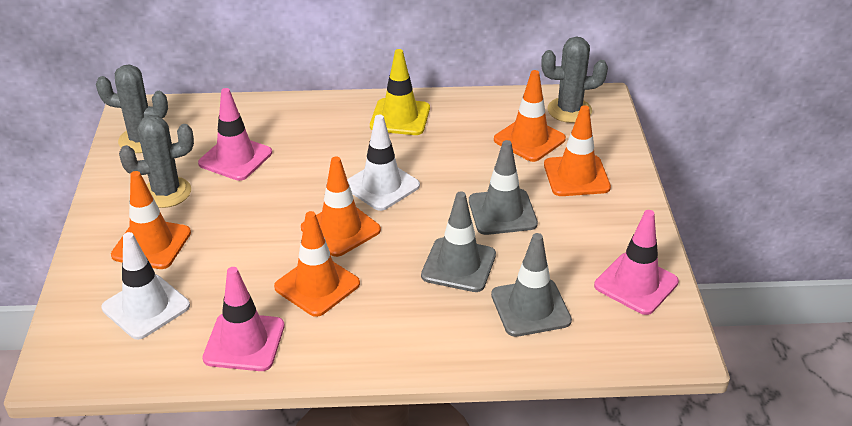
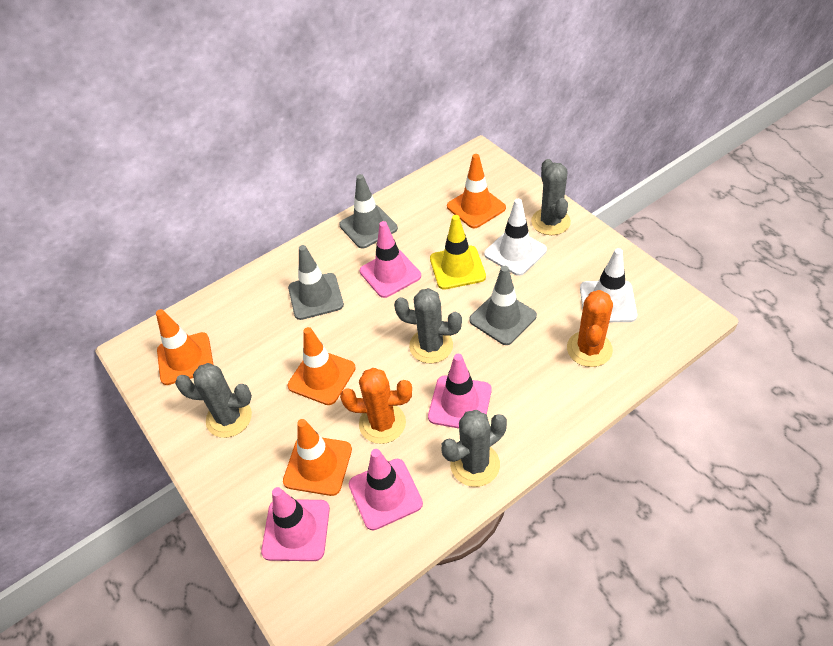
grey cactus: [96,65,168,153] [119,115,194,208] [541,36,608,123] = 3 -> [175,363,252,438] [394,288,462,363] [441,410,507,487] [531,159,571,235] = 4
orange cactus: none = 0 -> [340,368,412,444] [567,290,613,367] = 2
orange traffic cone: [111,171,191,269] [274,211,360,317] [301,156,381,257] [494,70,566,162] [544,105,611,196] = 5 -> [156,309,213,385] [283,419,352,496] [288,327,356,405] [447,154,506,228] = 4
pink traffic cone: [198,88,272,181] [203,267,284,371] [594,210,679,315] = 3 -> [261,487,330,561] [349,449,423,531] [360,221,421,298] [428,354,492,428] = 4

